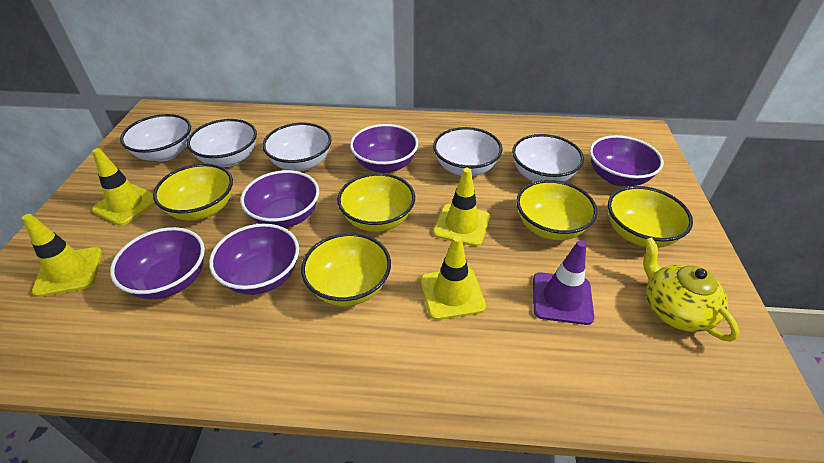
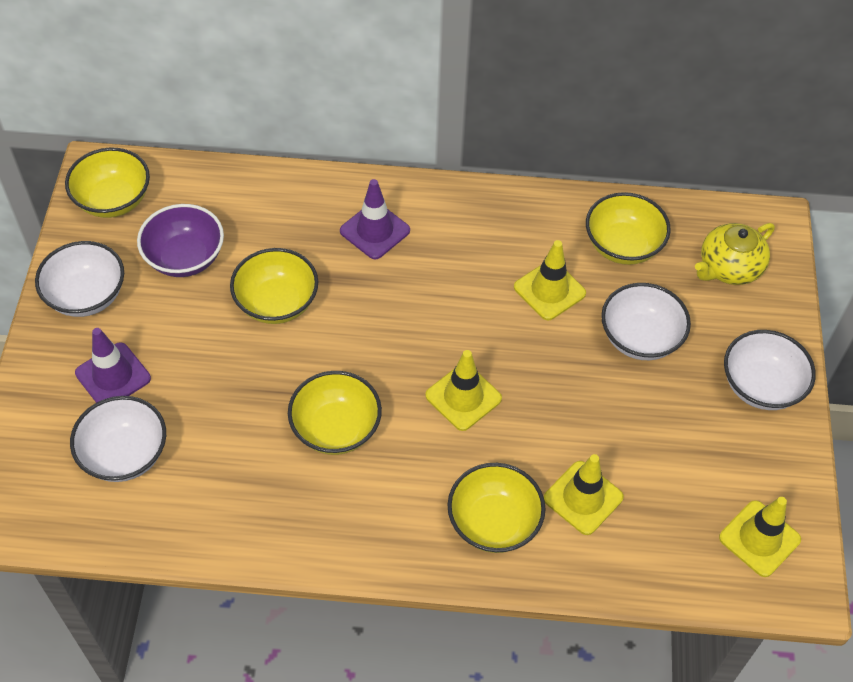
purple bowl: [110,227,205,299] [209,224,299,295] [240,170,319,228] [350,124,418,173] [590,135,664,186] = 5 -> [137,204,224,277] = 1
purple traffic cone: [533,240,594,325] = 1 -> [75,328,151,403] [340,179,410,259] = 2
white bowl: [120,114,191,162] [187,119,257,167] [262,123,332,172] [433,127,503,176] [512,134,584,182] = 5 -> [35,241,124,317] [70,396,166,482] [601,283,691,360] [724,330,816,410] = 4

